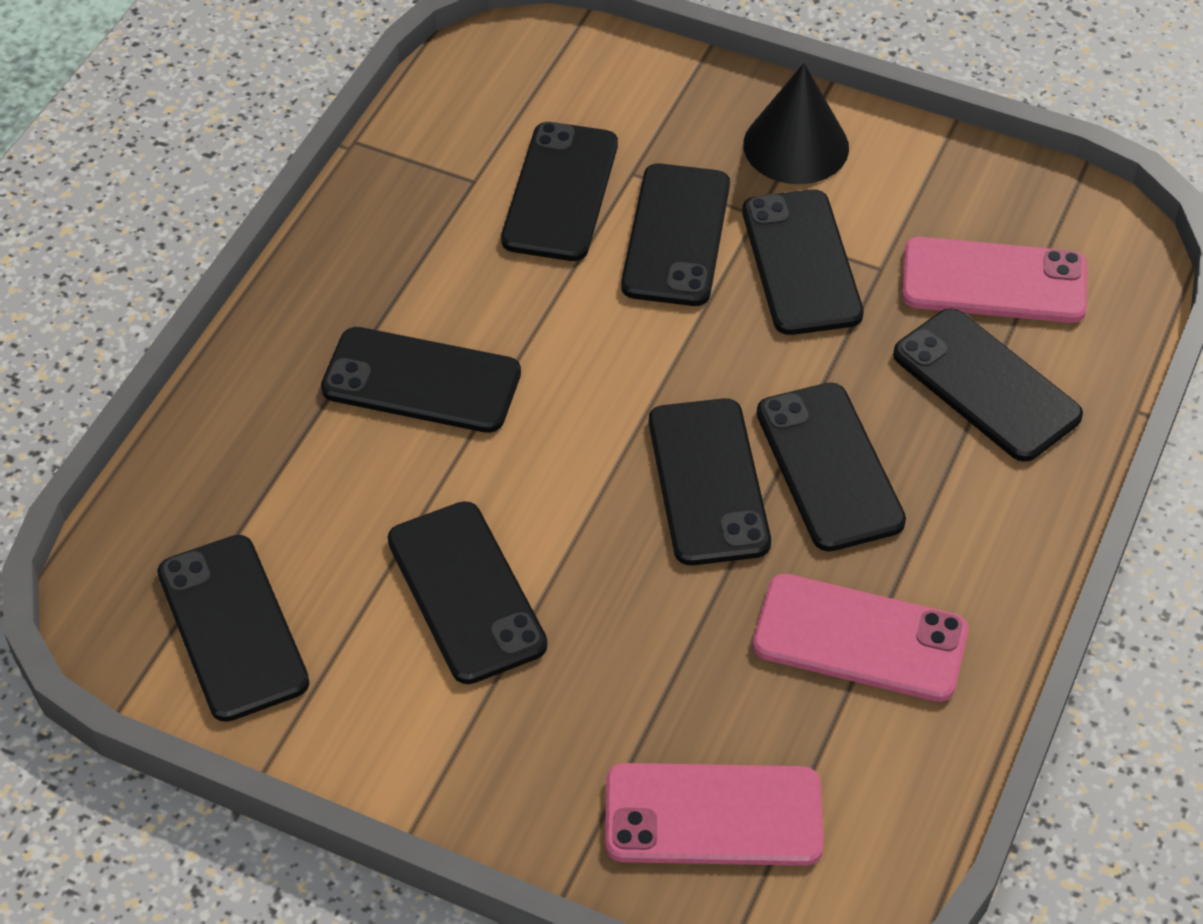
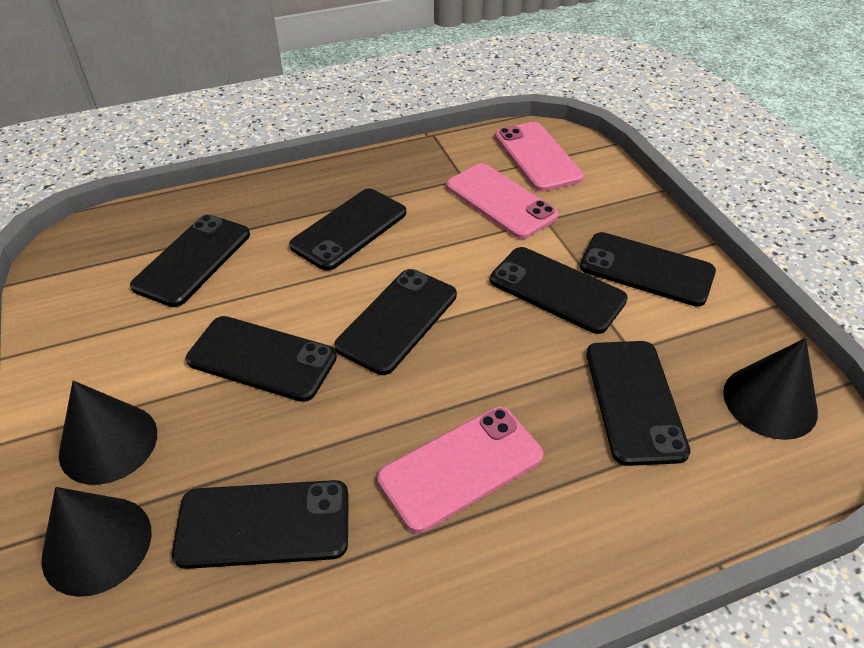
black cone: [743,63,849,184] = 1 -> [41,487,152,597] [59,381,157,485] [723,338,818,440] = 3
black phone: [157,535,310,722] [321,327,521,433] [388,501,548,684] [501,122,618,261] [621,163,730,306] [649,398,771,565] [742,189,864,335] [757,382,906,551] [893,308,1083,462] = 9 -> [130,214,250,307] [172,480,349,569] [186,316,337,402] [289,188,406,271] [334,269,457,375] [490,247,628,334] [580,232,716,307] [586,341,690,466] = 8

